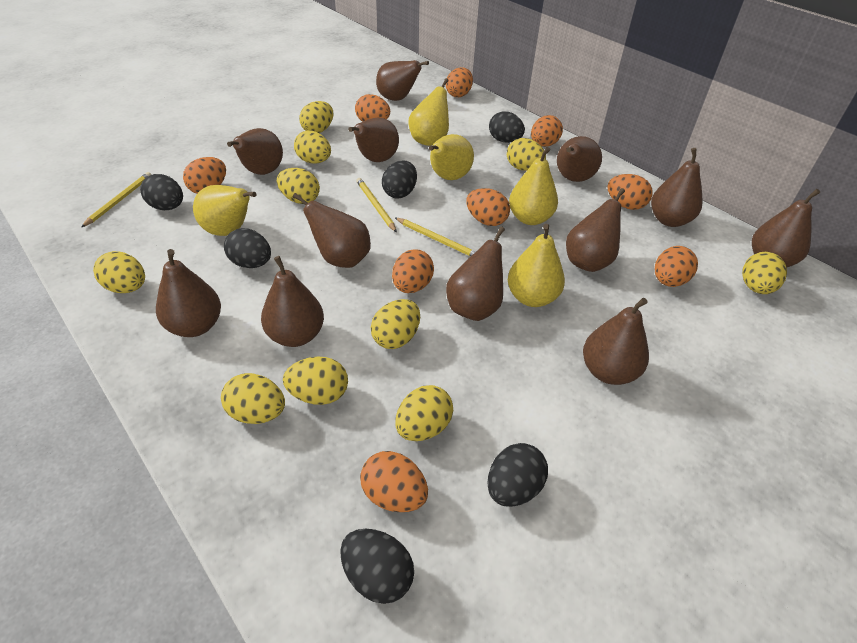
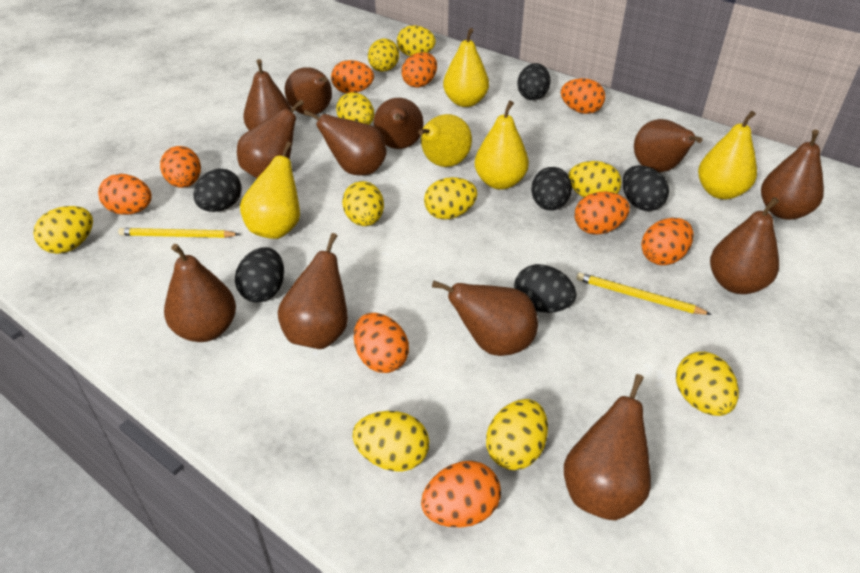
yellow pencil: [81,172,151,227] [356,178,397,232] [395,218,476,257] = 3 -> [118,228,240,238] [577,273,712,315] = 2

